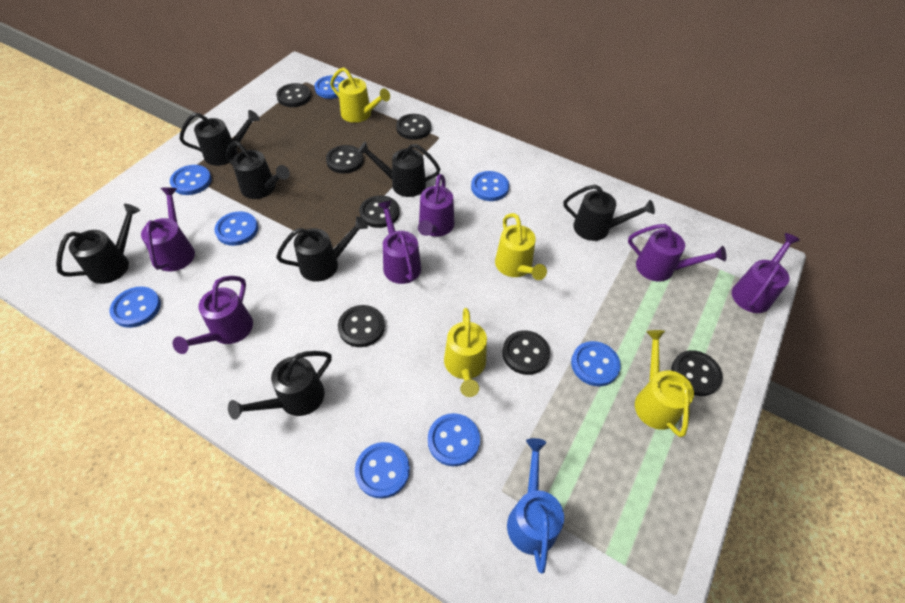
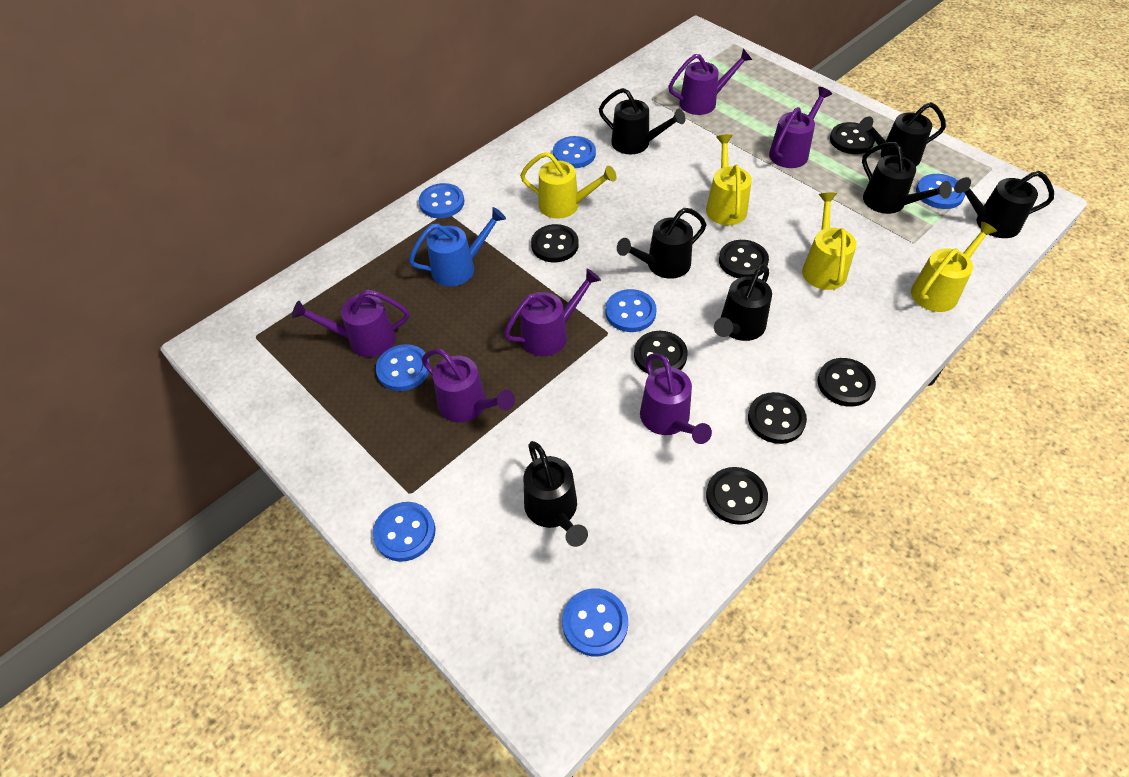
blue button: [110,287,161,328] [170,165,212,195] [214,211,258,246] [315,75,345,99] [355,442,410,499] [428,413,480,466] [471,171,509,201] [571,341,621,386] = 8 -> [373,502,436,562] [376,344,430,391] [419,183,464,218] [553,136,596,168] [562,588,628,656] [605,289,657,332] [916,174,965,209] = 7

